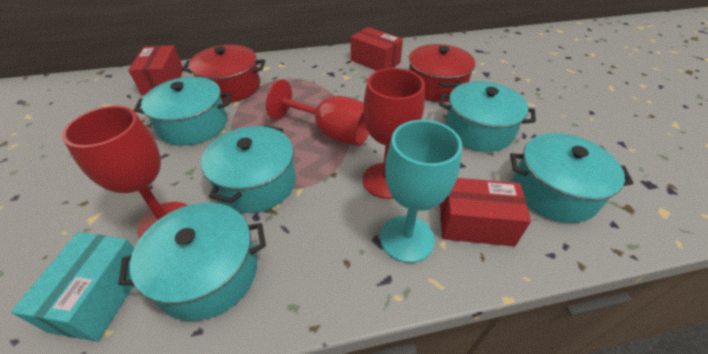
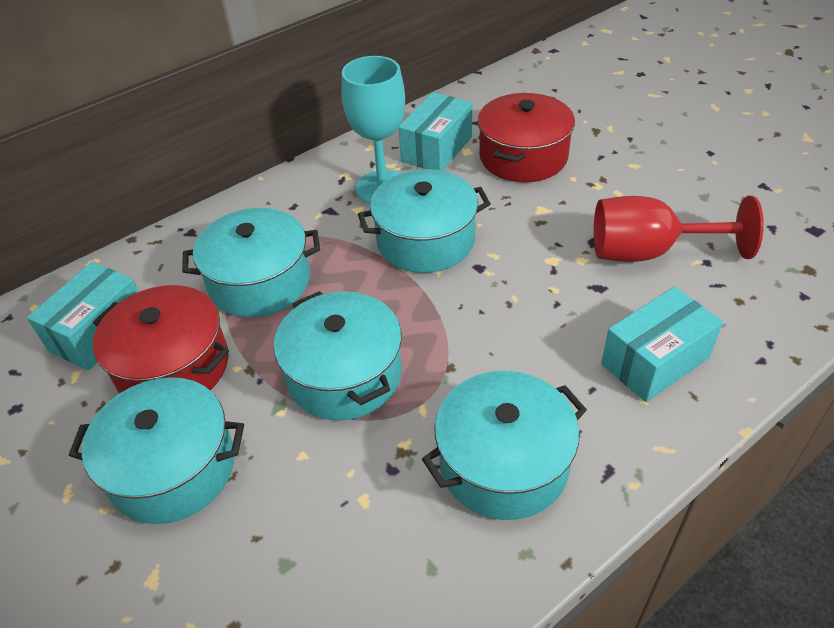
red box: [128,45,183,95] [351,27,403,71] [440,178,531,247] = 3 -> none = 0
red goblet: [62,106,188,238] [266,79,369,146] [363,68,425,199] = 3 -> [594,196,764,262] = 1
turquoise box: [11,232,134,341] = 1 -> [27,262,139,370] [398,92,472,171] [601,287,723,402] = 3

